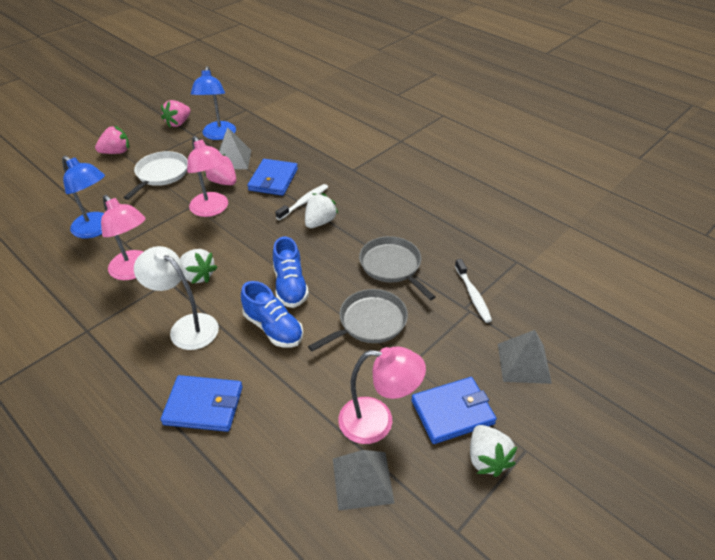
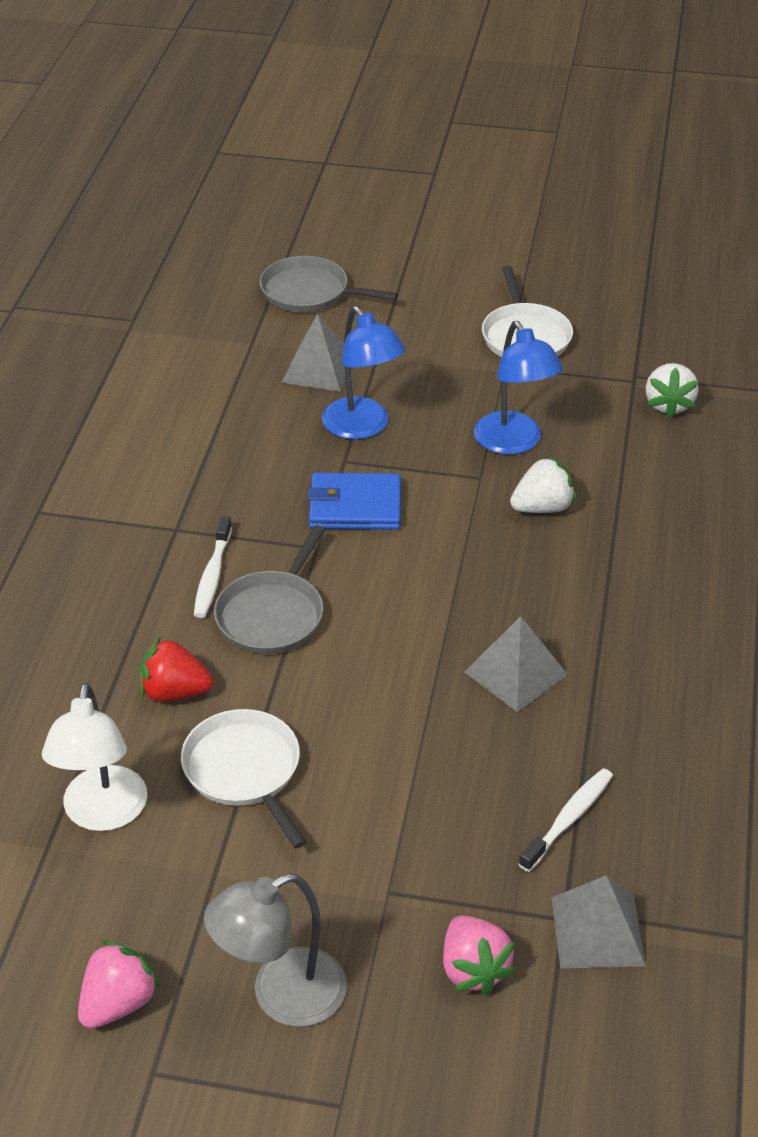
blue shoe: [241,281,303,347] [273,237,309,308] = 2 -> none = 0
blue wallet: [161,375,243,432] [247,159,298,196] [411,377,497,444] = 3 -> [307,473,401,530] = 1
grey lamp: none = 0 -> [204,873,347,1027] = 1
pink lamp: [101,195,146,280] [187,136,228,217] [338,346,426,444] = 3 -> none = 0
pink strawberry: [95,126,129,154] [161,100,190,127] [204,154,236,185] = 3 -> [78,941,161,1029] [443,916,516,995] = 2
red strawberry: none = 0 -> [140,637,213,702] = 1
white pan: [123,151,188,200] = 1 -> [181,709,306,849] [482,266,573,357] = 2
white strawberry: [180,249,218,284] [305,193,339,228] [470,425,517,477] = 3 -> [510,455,576,513] [646,363,698,418] = 2

